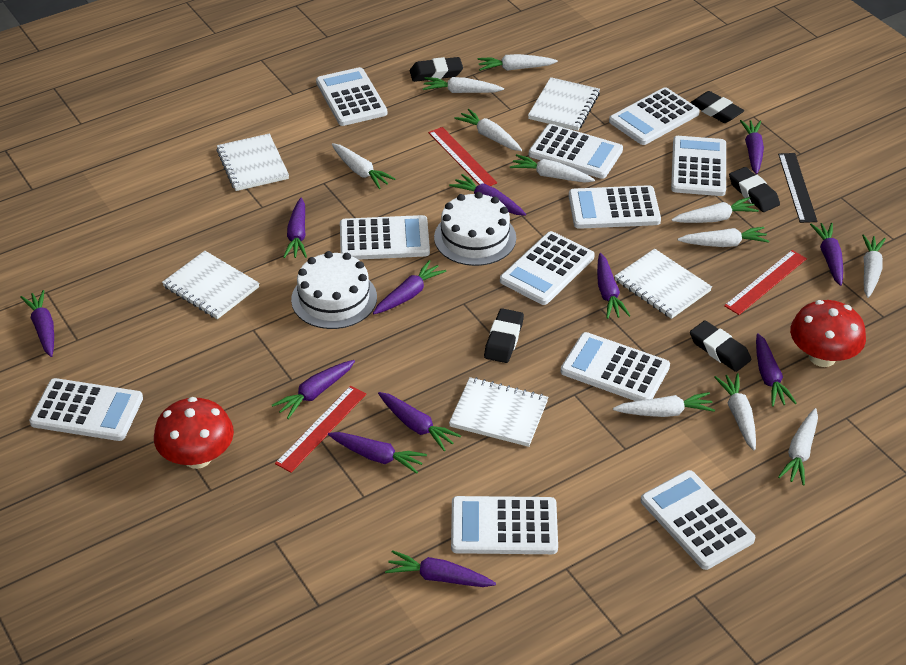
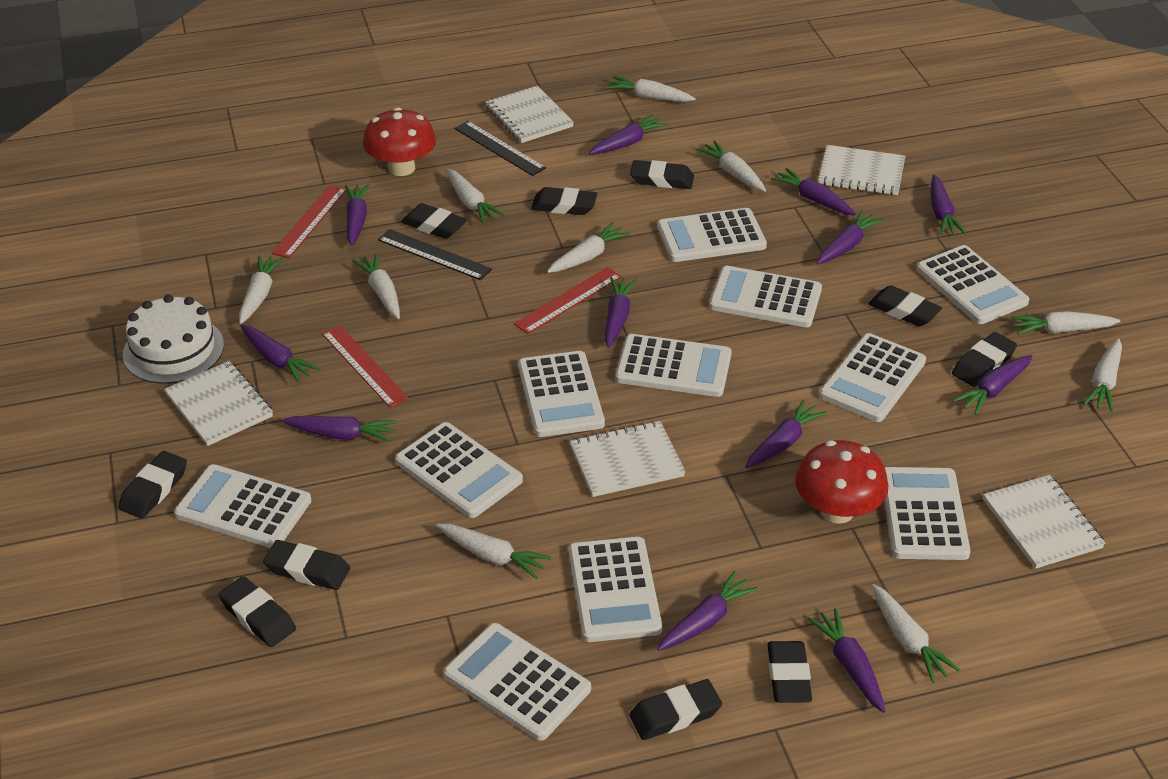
black eraser: [410,57,463,82] [484,308,524,363] [690,91,744,123] [690,320,751,372] [729,167,780,212] = 5 -> [118,451,187,519] [219,576,296,647] [263,540,350,590] [401,203,467,239] [531,187,597,215] [629,679,722,740] [630,160,694,189] [767,641,812,703] [868,285,942,327] [952,332,1017,387] = 10
black ruler: [778,153,817,223] = 1 -> [378,229,492,280] [454,121,546,176] = 2
white cake: [291,251,377,329] [434,192,516,266] = 2 -> [123,294,224,384] = 1
white carrot: [332,143,395,189] [423,77,504,93] [454,109,522,151] [477,54,558,71] [510,154,595,183] [613,392,715,417] [671,197,759,223] [678,227,769,247] [714,373,756,450] [778,408,818,485] [862,234,886,298] = 11 -> [239,255,284,324] [352,253,400,319] [437,524,551,579] [447,169,505,224] [547,222,630,273] [606,76,696,102] [696,140,766,192] [872,584,960,683] [1011,311,1120,335] [1083,338,1122,412] = 10

